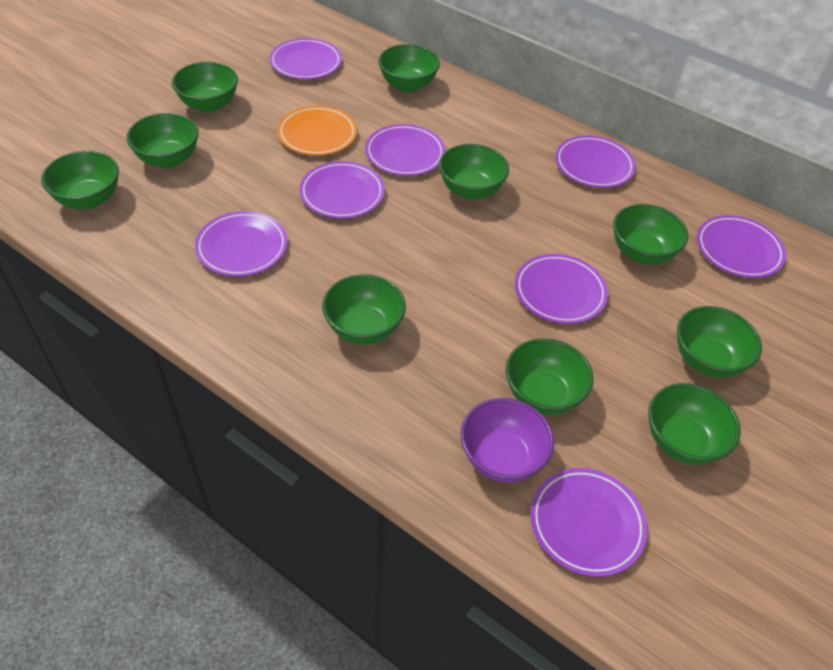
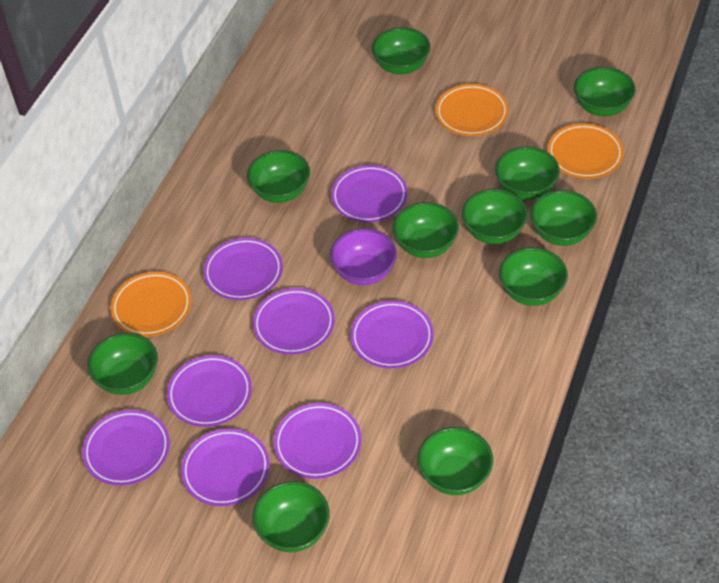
green bowl: [41,151,119,209] [126,113,198,168] [172,62,238,112] [322,274,406,344] [378,44,440,93] [439,144,509,199] [506,338,593,415] [613,204,688,264] [648,383,741,465] [677,306,762,378] = 10 -> [88,333,158,395] [247,150,310,203] [253,481,330,552] [372,27,430,74] [393,202,459,258] [418,427,493,495] [462,189,528,244] [495,147,560,200] [499,247,568,306] [530,190,597,246] [574,67,635,116] = 11
orange plate: [277,106,357,156] = 1 -> [111,272,191,337] [435,84,509,136] [548,123,624,179] = 3

